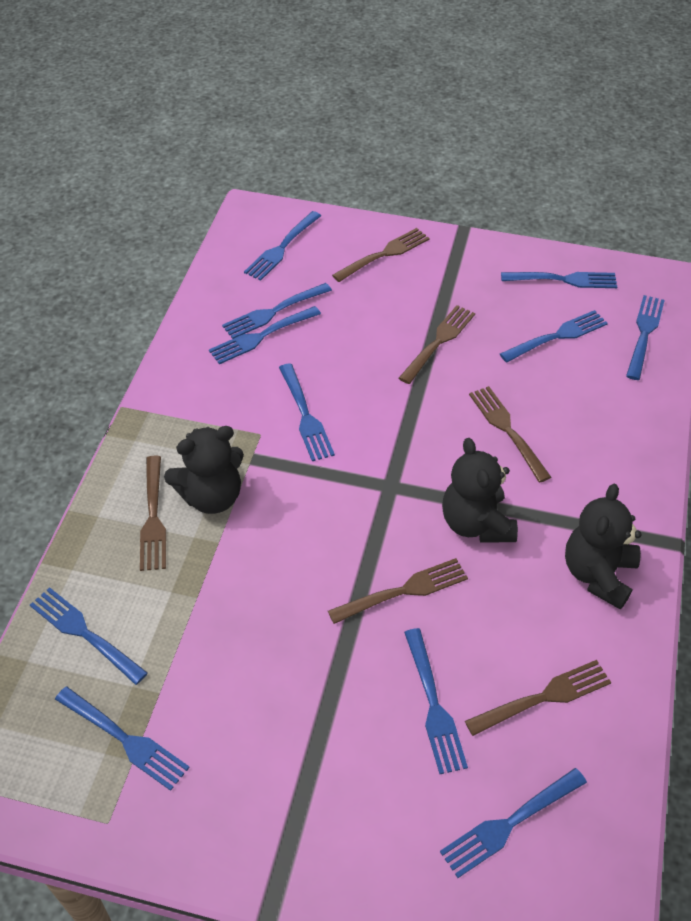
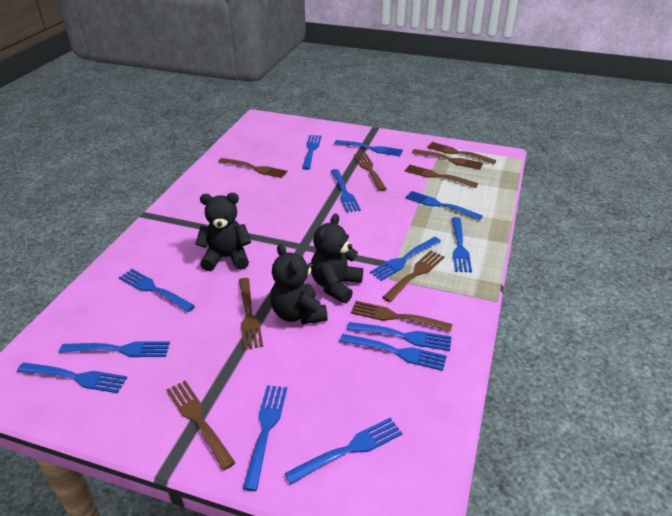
blue fork: [30,587,148,685] [55,686,190,791] [209,306,321,364] [222,283,332,339] [244,211,321,281] [279,363,335,461] [404,628,468,774] [440,768,587,878] [500,310,608,363] [501,272,617,288] [626,295,665,380] = 11 -> [17,363,127,393] [59,341,170,357] [119,269,195,312] [243,385,287,491] [285,418,402,484] [302,135,321,170] [331,169,361,212] [334,140,403,156] [340,334,447,371] [347,322,452,351] [370,237,441,281] [405,191,483,220] [452,217,472,273] = 13
brown fork: [140,455,166,571] [328,558,468,624] [332,228,430,282] [399,305,475,384] [465,660,611,736] [469,386,551,483] = 6 -> [166,380,235,470] [218,158,288,178] [239,278,263,350] [351,301,452,332] [354,153,386,191] [382,250,445,302] [404,165,478,188] [412,149,483,170] [427,142,496,164] = 9

